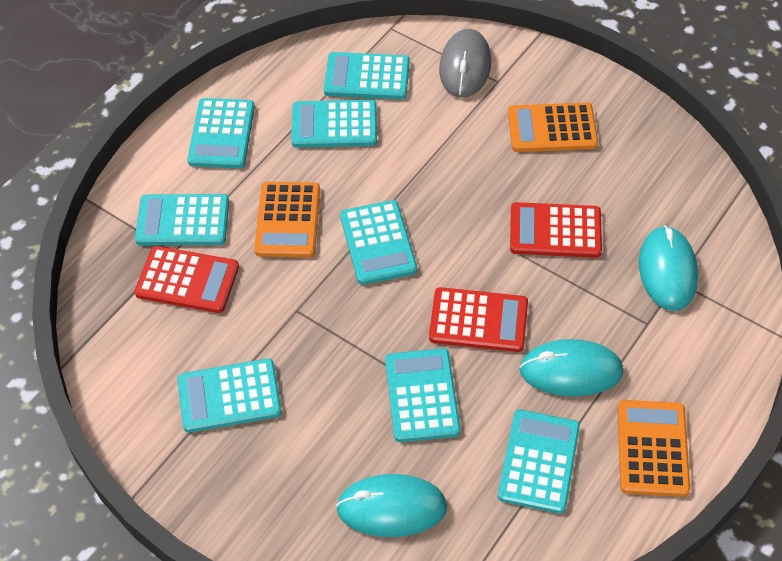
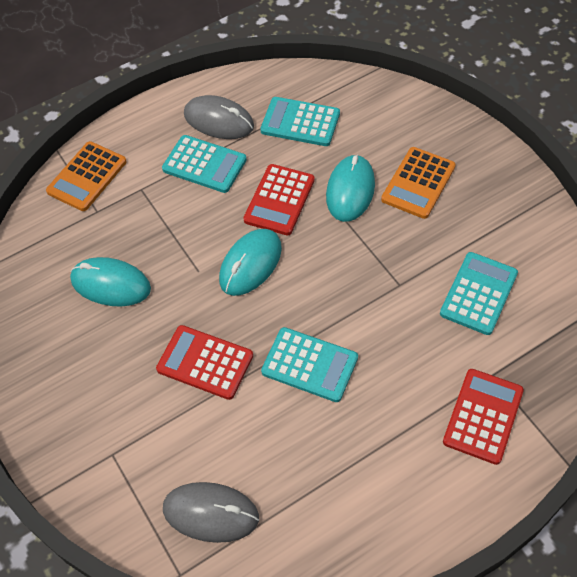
grey mouse: [439,29,491,98] = 1 -> [163,482,259,543] [184,95,254,139] = 2
orange calculator: [254,182,320,258] [508,103,598,152] [618,400,690,497] = 3 -> [46,141,127,211] [381,147,456,219] = 2
turquoise calculator: [135,194,229,245] [177,358,282,433] [187,98,255,169] [291,99,377,148] [324,52,410,100] [340,200,417,285] [385,348,461,442] [498,409,580,514] = 8 -> [162,135,247,193] [260,97,340,146] [261,327,358,402] [440,252,518,335] = 4

